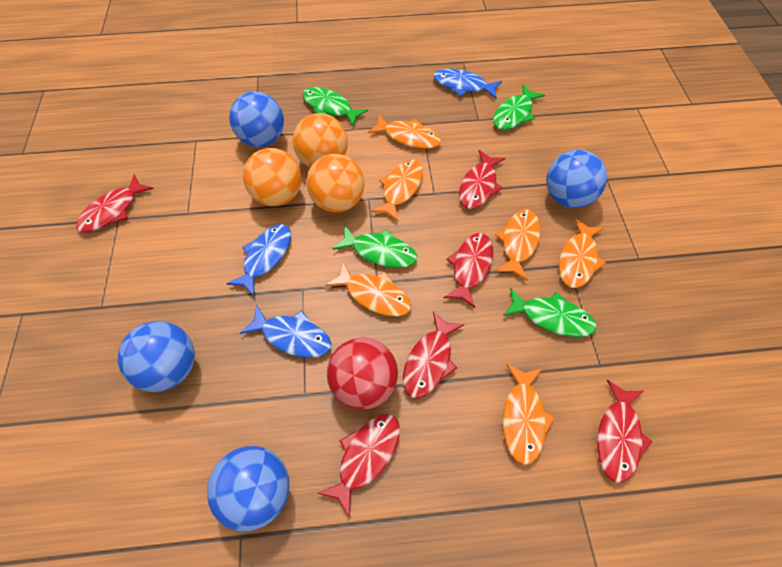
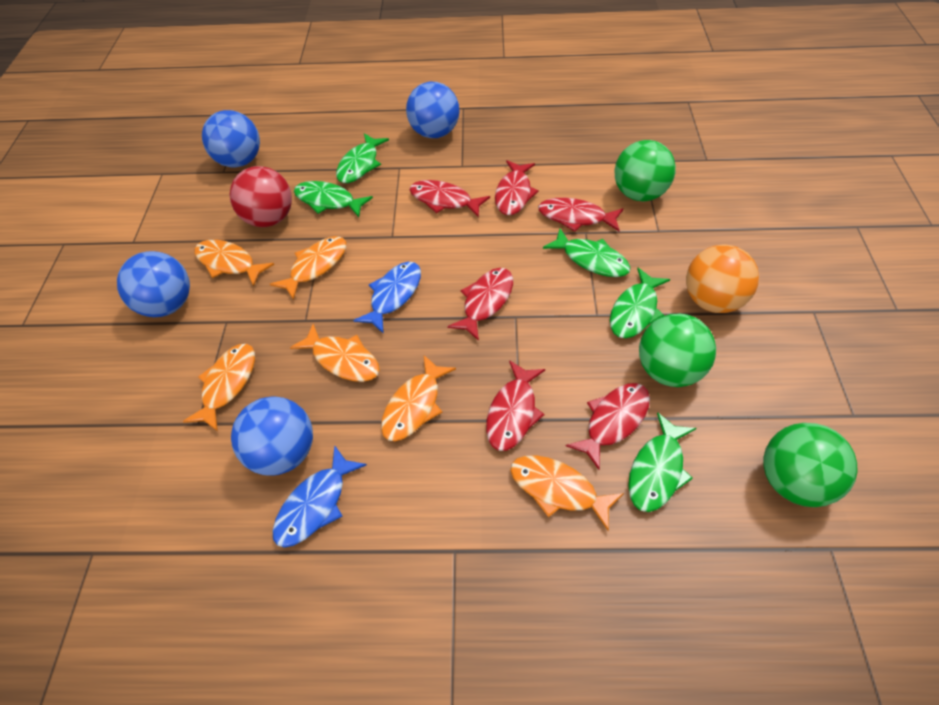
blue fish: [226,224,291,296] [240,305,332,358] [434,69,502,99] = 3 -> [273,445,367,548] [353,262,421,334] = 2
green ball: none = 0 -> [615,140,676,201] [639,314,716,387] [764,423,857,507] = 3
green fish: [302,87,368,126] [333,225,417,268] [493,84,545,130] [503,288,597,337] = 4 -> [294,181,373,217] [336,133,389,183] [543,229,631,277] [610,268,670,338] [628,412,696,512] = 5
orange ball: [243,148,302,206] [293,113,348,168] [306,154,364,213] = 3 -> [686,244,759,313] = 1

